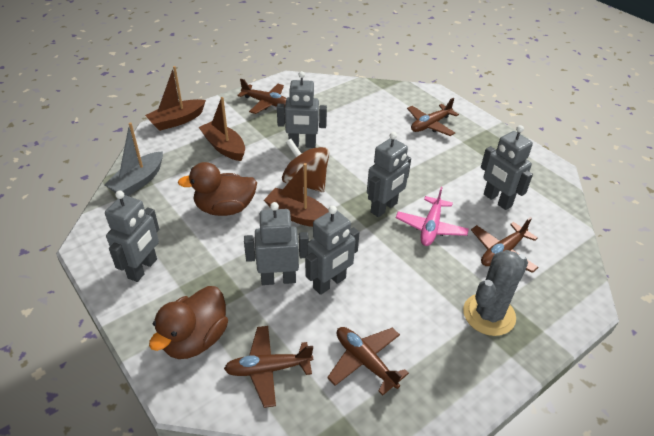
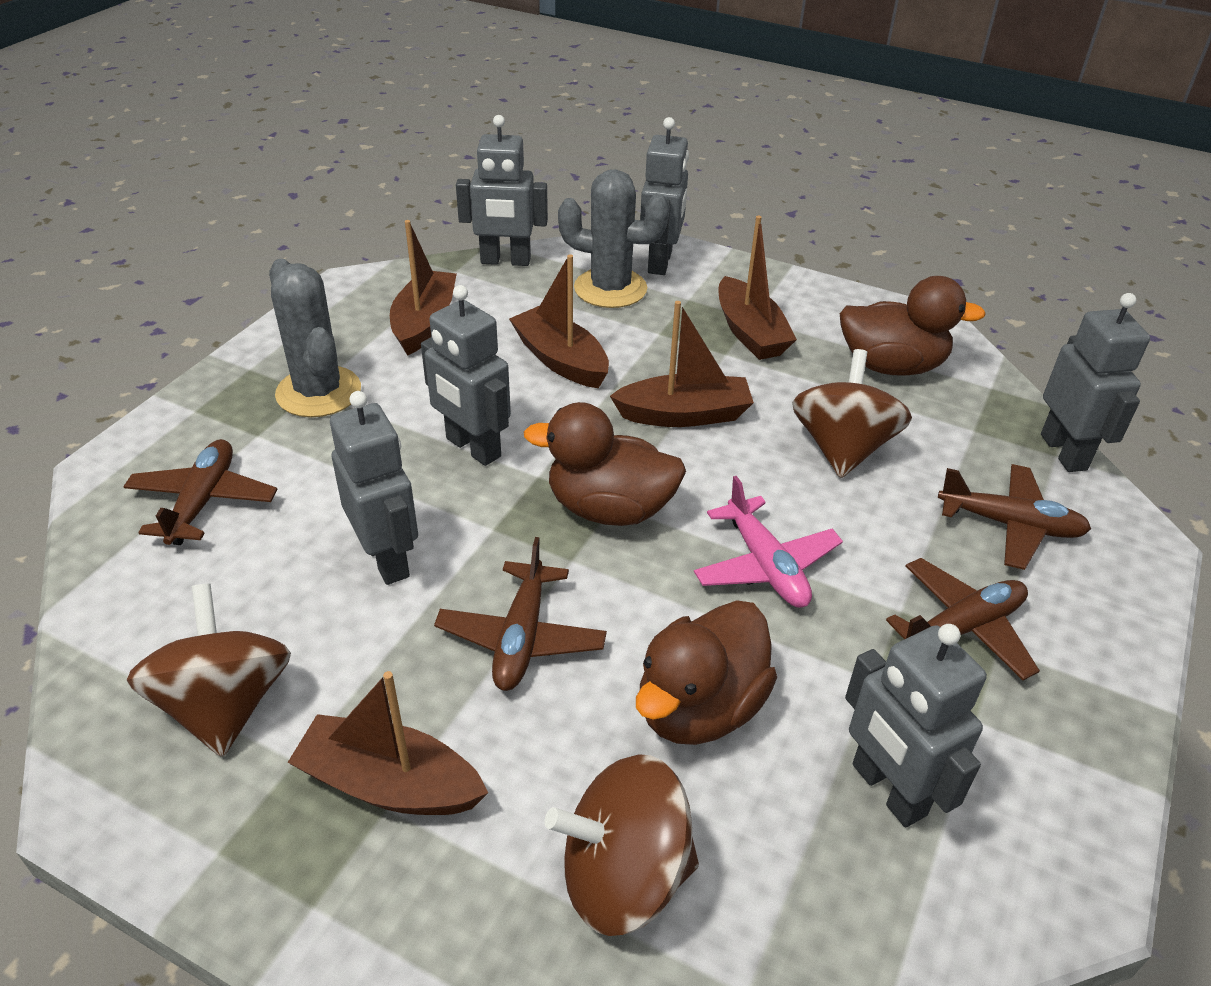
brown boat: [145,66,206,131] [199,97,245,161] [264,163,329,227] = 3 -> [287,671,488,815] [390,220,457,356] [509,254,609,388] [610,301,754,427] [719,216,797,360] = 5
brown duck: [149,286,228,359] [178,162,257,216] = 2 -> [524,402,686,526] [636,600,777,745] [840,276,986,376] = 3
brown plane: [224,326,313,408] [237,79,287,114] [327,327,409,396] [407,98,459,136] [471,217,539,273] = 5 -> [123,439,277,545] [434,537,607,691] [886,558,1040,681] [938,464,1091,570] = 4
brown spinning top: [282,139,329,192] = 1 -> [127,583,291,757] [545,754,699,936] [792,349,912,478] = 3
grey boat: [104,123,163,196] = 1 -> none = 0
grey cactus: [463,250,528,336] = 1 -> [269,259,361,417] [558,169,670,308] = 2

